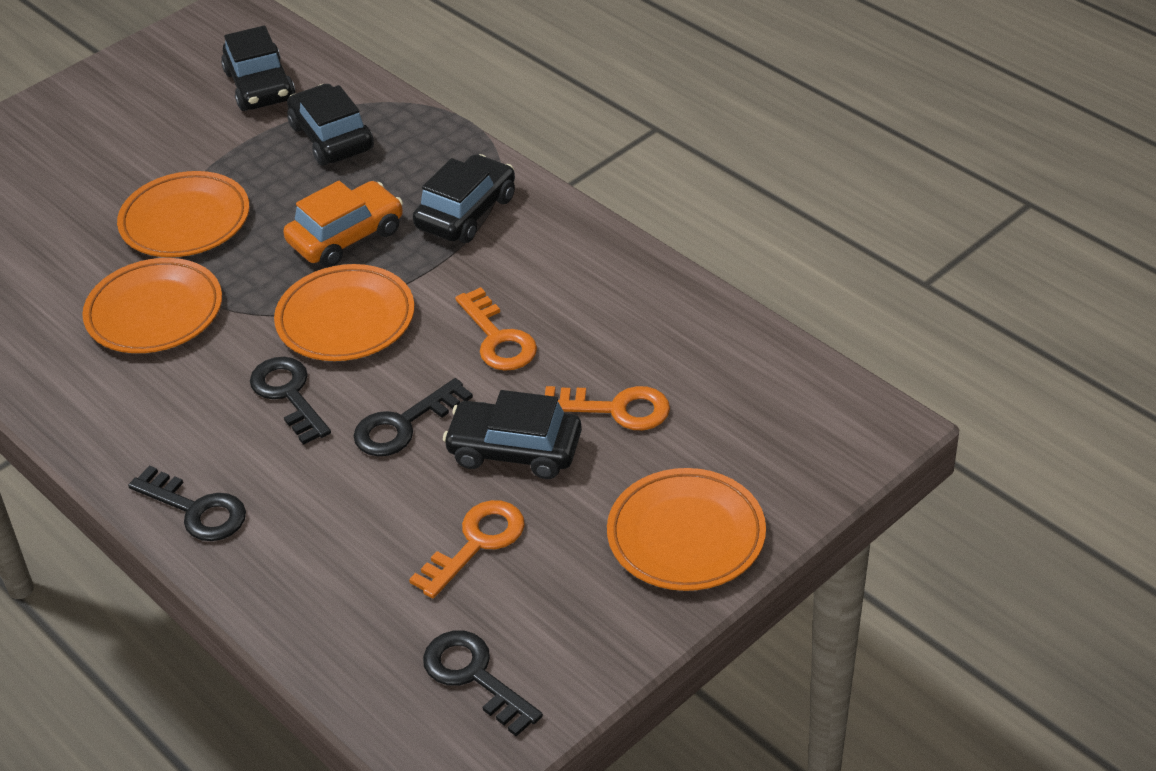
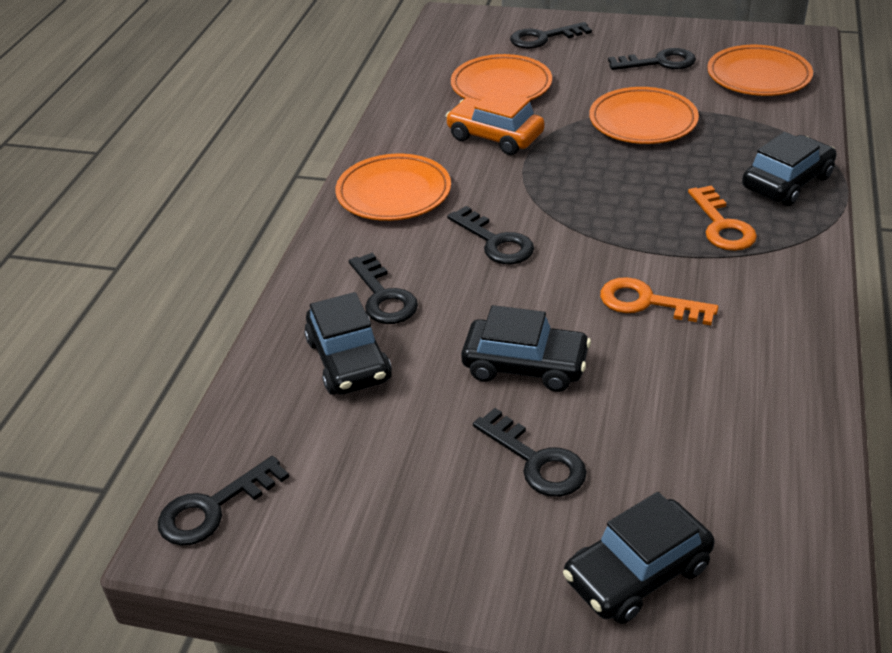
black key: [128,465,246,541] [250,357,331,445] [353,378,473,456] [423,631,543,737] = 4 -> [158,456,289,546] [349,253,418,324] [447,206,534,264] [473,408,587,497] [510,22,592,49] [608,48,696,70] = 6
orange key: [409,500,525,598] [455,287,537,371] [545,386,670,430] = 3 -> [600,277,718,325] [688,186,757,251] = 2

